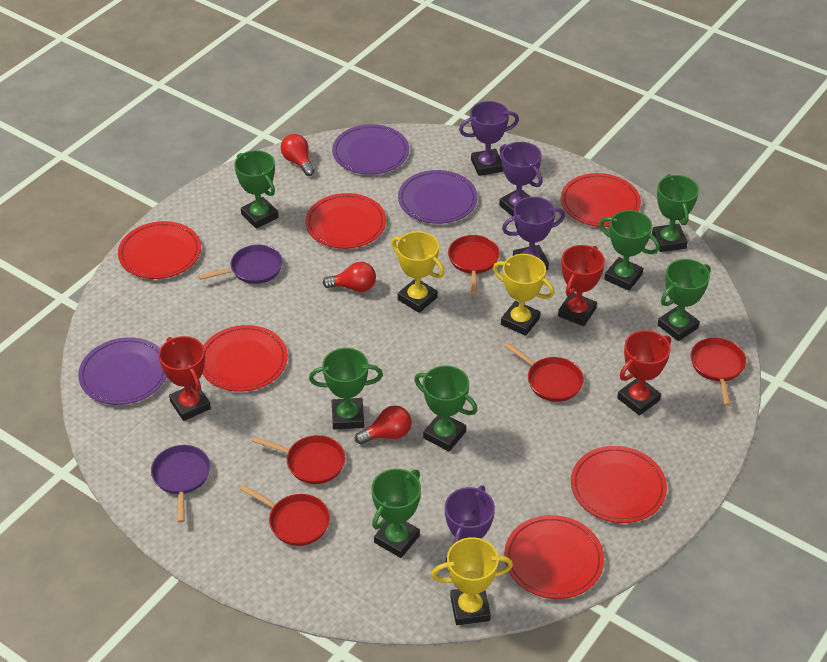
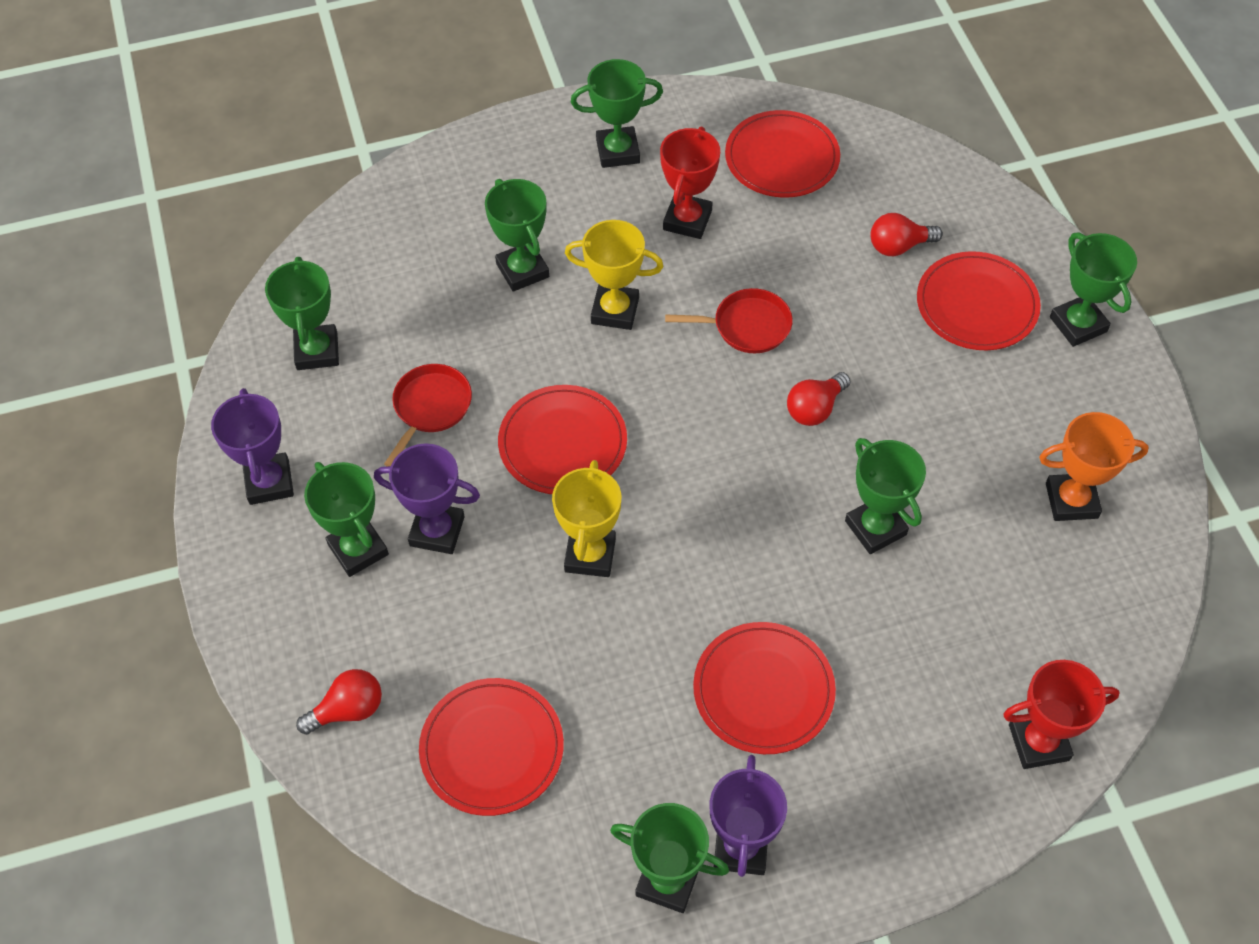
orange trophy: none = 0 -> [1039,412,1149,521] = 1
purple pan: [151,445,210,523] [198,245,283,284] = 2 -> none = 0
purple plate: [78,337,167,405] [332,124,409,175] [398,170,478,224] = 3 -> none = 0
purple trophy: [445,485,495,562] [459,101,519,176] [499,142,542,216] [502,197,565,270] = 4 -> [211,388,294,505] [374,443,480,554] [710,755,787,877] = 3
red pan: [240,485,330,546] [252,435,345,484] [448,235,500,294] [504,342,584,402] [690,338,746,406] = 5 -> [384,364,472,466] [665,288,793,353] = 2
red plate: [118,221,201,279] [202,325,288,392] [305,193,386,249] [504,515,604,599] [561,173,641,227] [571,446,667,523] = 6 -> [419,678,564,816] [498,385,627,494] [693,622,836,754] [725,110,840,198] [917,251,1041,350] = 5
red trophy: [159,336,211,421] [558,245,605,326] [617,330,671,415] = 3 -> [660,127,720,239] [1003,660,1120,769] = 2
yellow trophy: [391,231,445,313] [431,537,513,625] [493,254,555,336] = 3 -> [552,460,621,577] [565,220,663,330] = 2

